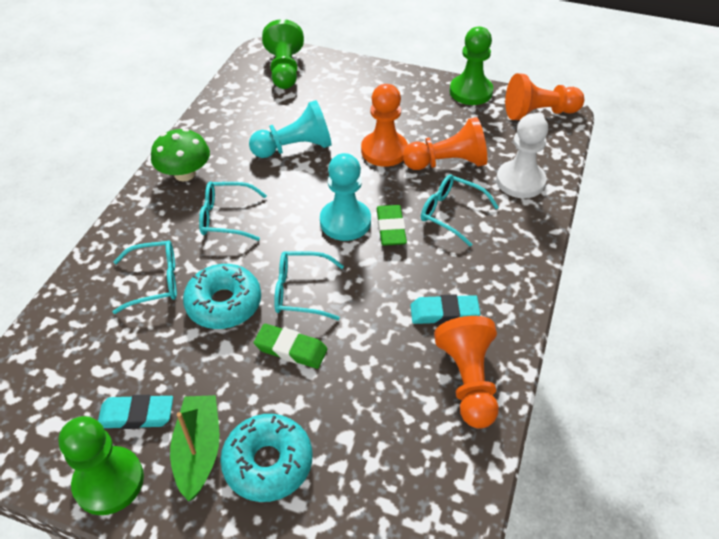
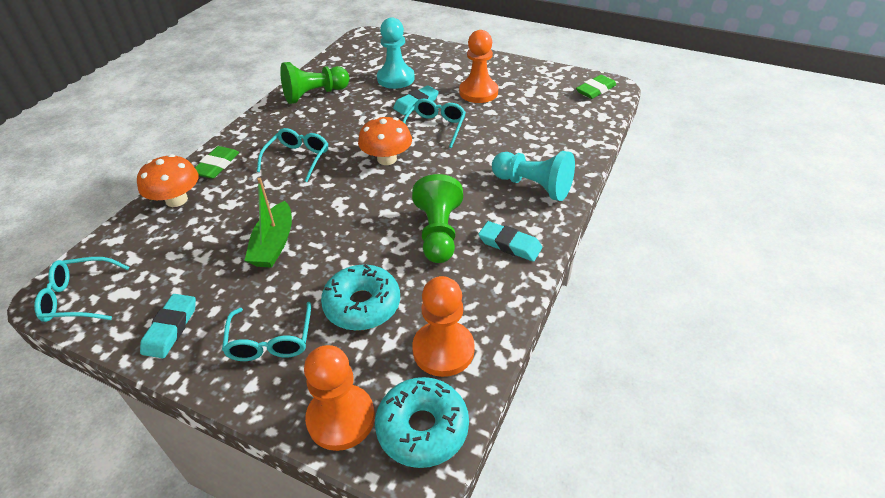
green mushroom: [151,128,210,181] = 1 -> none = 0
green pawn: [59,416,144,515] [262,19,304,89] [450,26,493,105] = 3 -> [280,62,350,104] [412,174,463,263] = 2
orange mushroom: none = 0 -> [137,154,199,207] [358,117,412,165] = 2
orange pawn: [361,84,408,167] [403,117,487,170] [434,316,499,429] [505,73,584,120] = 4 -> [304,345,375,451] [412,276,475,377] [459,30,498,103] = 3
turquoise eraser: [98,395,173,429] [410,295,480,324] = 2 -> [140,294,196,358] [393,85,439,115] [478,221,542,262] = 3
white pawn: [496,113,548,198] = 1 -> none = 0

